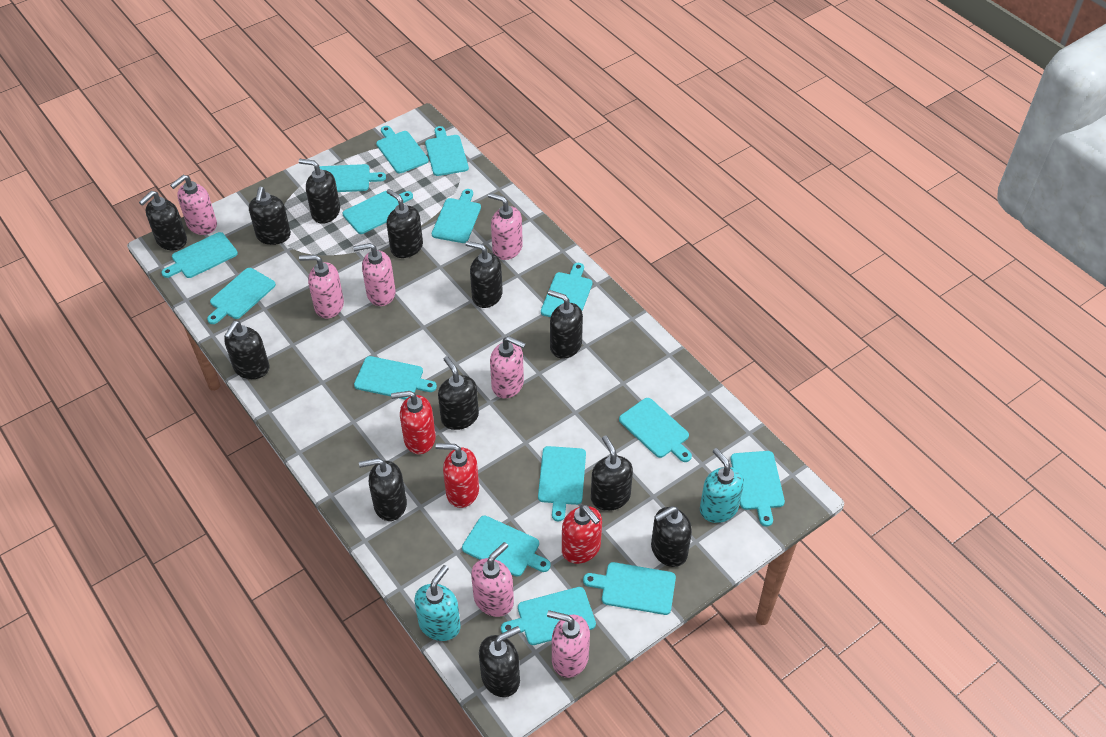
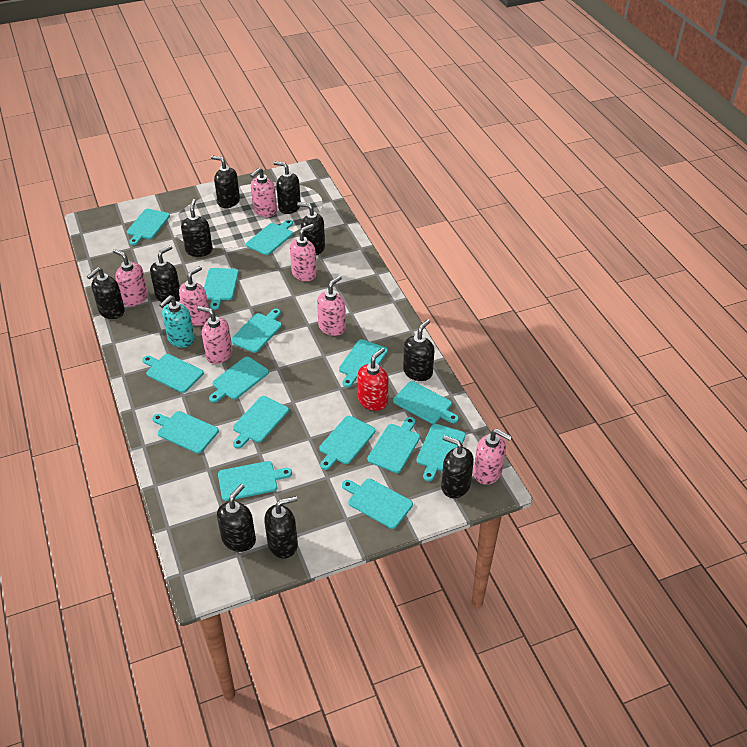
black soap dispenser: [139,191,187,250] [224,321,270,379] [249,187,291,245] [299,159,340,224] [359,458,407,521] [387,189,423,258] [438,356,479,430] [466,241,503,308] [479,626,521,697] [548,290,583,359] [591,435,633,511] [651,506,692,567] = 12 -> [87,267,125,319] [150,245,180,304] [181,199,213,257] [211,155,240,208] [217,484,256,552] [264,496,298,558] [274,161,301,214] [297,202,325,255] [403,319,434,381] [441,435,474,498] = 10
red soap dispenser: [391,391,436,454] [436,443,479,508] [562,505,602,564] = 3 -> [358,348,389,411] = 1
turquoise soap dispenser: [414,565,461,641] [700,448,744,523] = 2 -> [159,295,195,348] = 1

